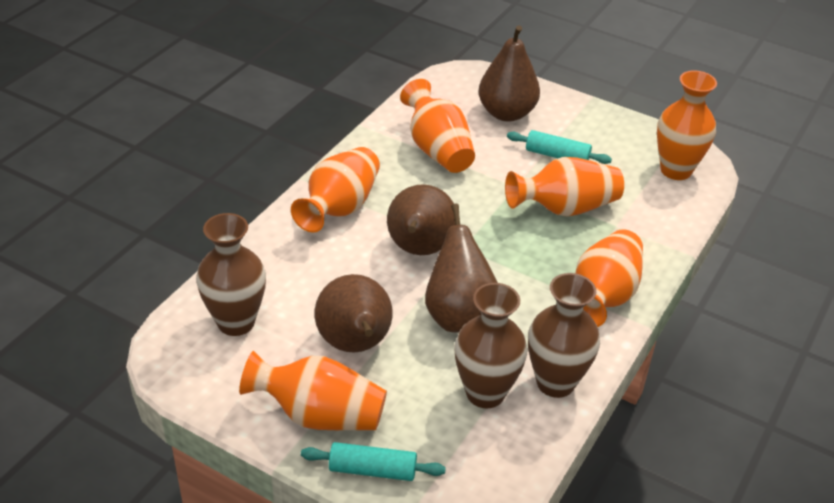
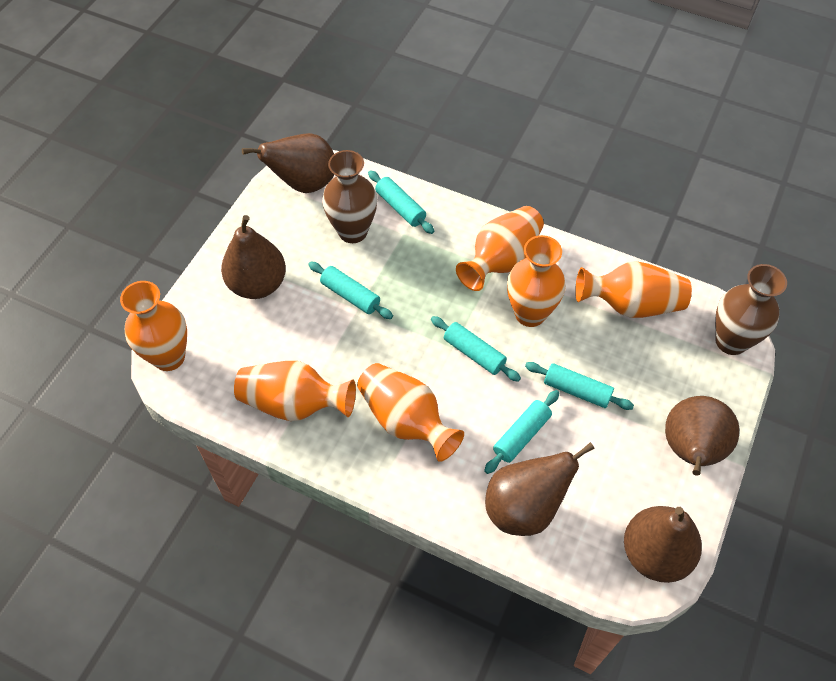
brown pear: [315,274,392,353] [387,184,455,255] [425,204,498,332] [479,25,540,121] = 4 -> [221,215,286,299] [242,133,334,193] [485,442,595,536] [624,506,702,583] [665,396,739,476] = 5
brown vase: [196,213,266,336] [454,283,527,408] [528,273,600,398] = 3 -> [322,150,377,243] [715,264,787,355] = 2
turquoise rolling pin: [301,442,446,481] [507,130,612,164] = 2 -> [308,262,393,319] [368,170,434,234] [431,316,521,382] [484,390,560,474] [525,362,634,410] = 5

